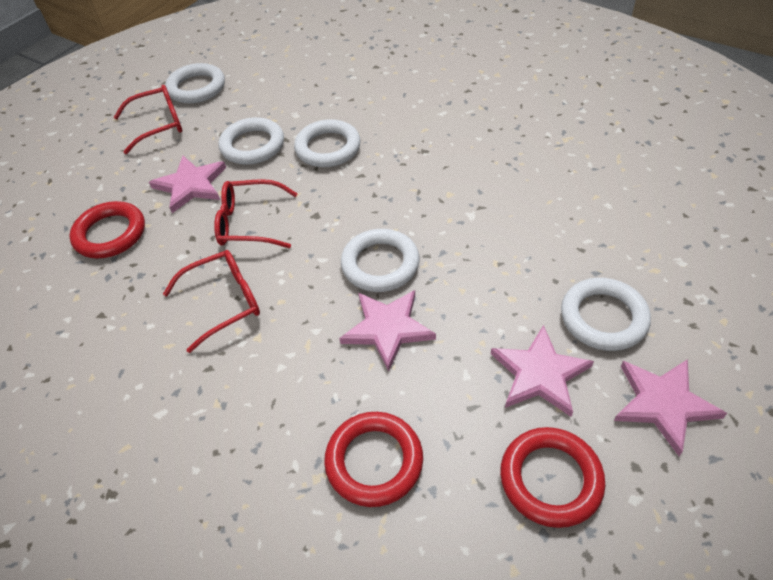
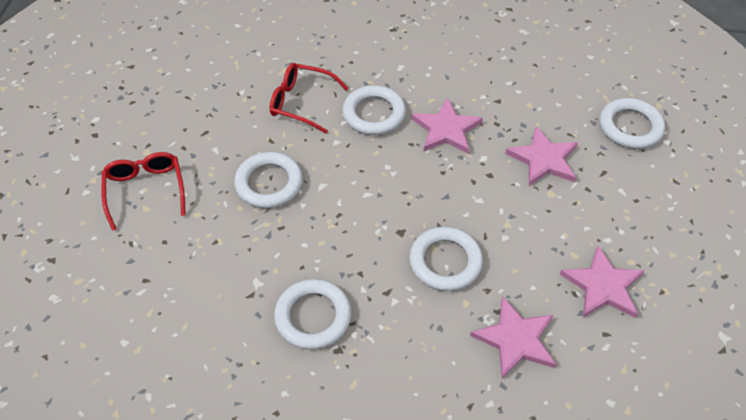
red glasses: [114,85,182,154] [163,250,260,353] [214,179,298,248] = 3 -> [102,152,186,231] [270,63,349,133] = 2
red ring: [69,201,145,258] [324,412,423,507] [500,427,605,528] = 3 -> none = 0

